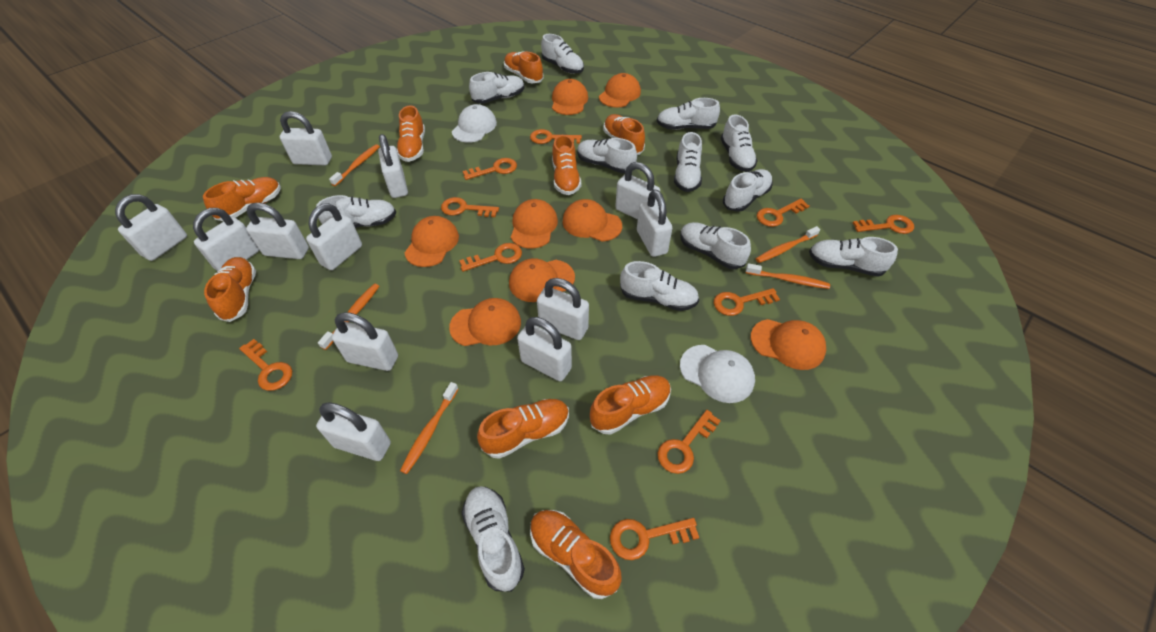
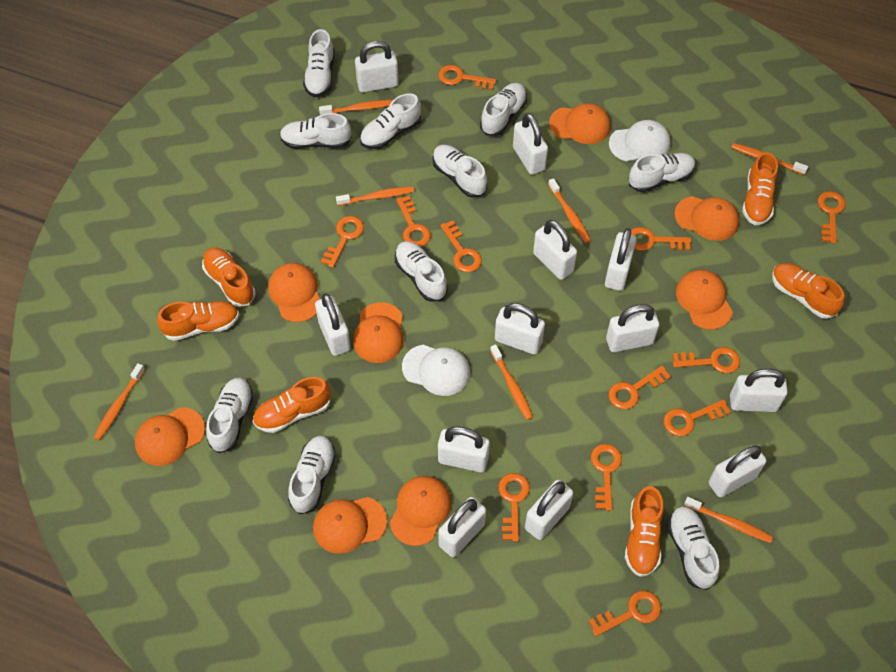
orange key: [239,339,292,391] [441,197,499,217] [459,243,522,272] [463,158,517,180] [530,129,582,144] [610,518,699,560] [658,410,721,474] [714,288,780,316] [757,199,809,227] [853,215,914,234] = 10 -> [321,216,364,268] [396,195,431,247] [438,65,496,90] [440,220,482,272] [498,473,530,542] [589,590,661,636] [591,444,622,511] [608,366,671,409] [631,227,691,251] [664,399,731,436] [673,347,740,373] [818,191,845,244] = 12
orange shoe: [203,177,281,221] [204,257,256,322] [397,106,425,162] [477,399,569,459] [504,51,544,83] [530,510,621,599] [552,135,581,195] [590,375,671,435] [603,114,645,155] = 9 -> [157,301,239,341] [202,248,256,307] [253,377,331,433] [625,486,664,577] [742,152,778,225] [772,263,844,319] = 6
orange toothbrush: [318,284,379,350] [329,144,380,186] [400,382,458,474] [745,263,830,289] [756,226,820,263] = 5 -> [93,363,145,440] [319,100,393,115] [336,186,414,206] [490,344,533,420] [548,178,591,243] [684,497,773,543] [731,143,808,175] = 7
white shoe: [316,195,396,228] [461,486,525,592] [469,72,524,104] [541,34,584,74] [577,138,637,173] [620,261,699,311] [657,98,720,130] [674,132,702,192] [680,222,751,269] [720,115,758,172] [723,169,773,212] [809,237,898,277] = 12 -> [206,378,253,453] [280,113,351,149] [288,436,336,514] [303,29,335,97] [360,93,421,149] [395,241,448,302] [432,145,487,198] [480,83,527,136] [629,153,696,192] [667,506,719,590] = 10

